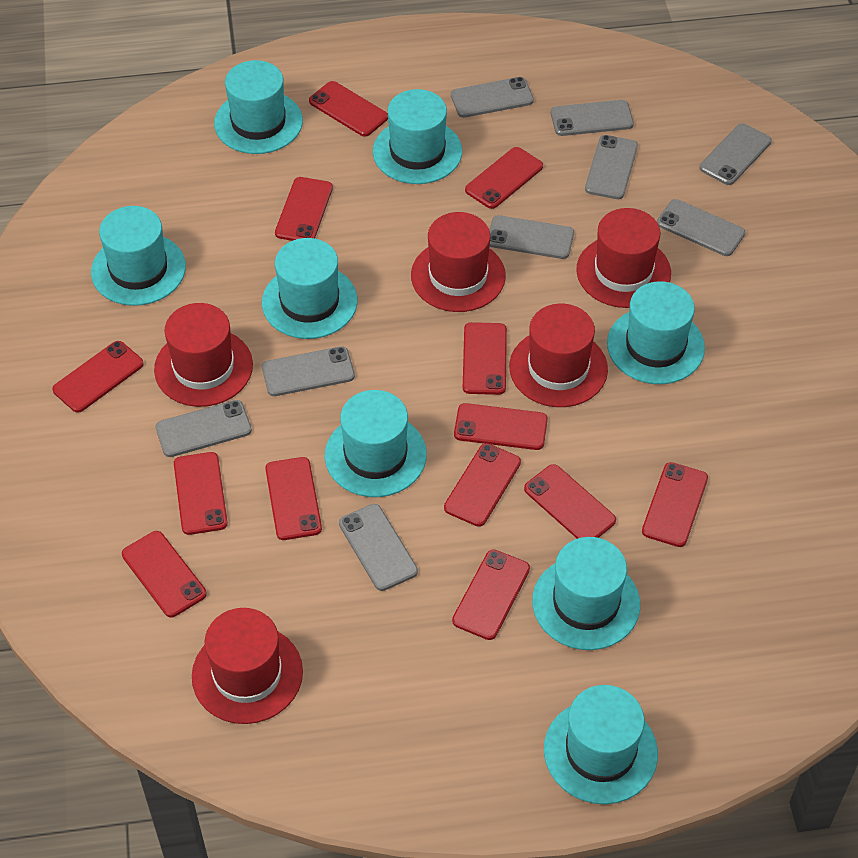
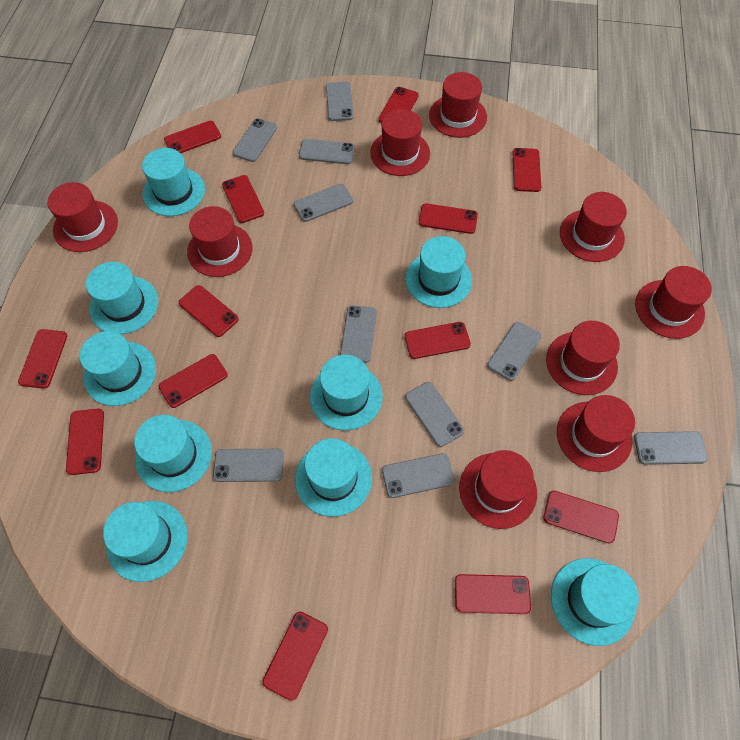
grey phone: [156,400,252,457] [262,346,355,396] [339,504,418,591] [451,77,534,118] [489,215,574,259] [551,100,634,136] [585,135,638,199] [657,199,745,256] [699,123,772,185] = 9 -> [213,449,284,482] [232,118,277,162] [294,184,353,222] [299,139,355,164] [326,82,354,121] [340,305,377,363] [382,453,455,498] [405,382,464,447] [487,322,541,381] [634,431,708,465] = 10
red hat: [154,303,253,407] [192,608,303,724] [411,212,506,312] [509,304,608,407] [576,208,671,308] = 5 -> [48,182,118,252] [187,206,253,277] [370,109,430,176] [429,72,487,138] [459,450,537,529] [546,321,620,395] [557,395,635,472] [560,192,627,262] [635,266,712,339] = 9
turquoise hat: [91,206,186,306] [214,60,303,154] [262,238,358,339] [325,390,427,497] [373,89,462,184] [532,537,640,650] [544,685,658,804] [607,281,705,384] = 8 -> [79,331,156,406] [86,262,158,334] [103,501,188,582] [134,415,212,492] [142,148,205,216] [295,438,372,517] [310,355,383,430] [406,236,472,308] [551,558,639,646] = 9

